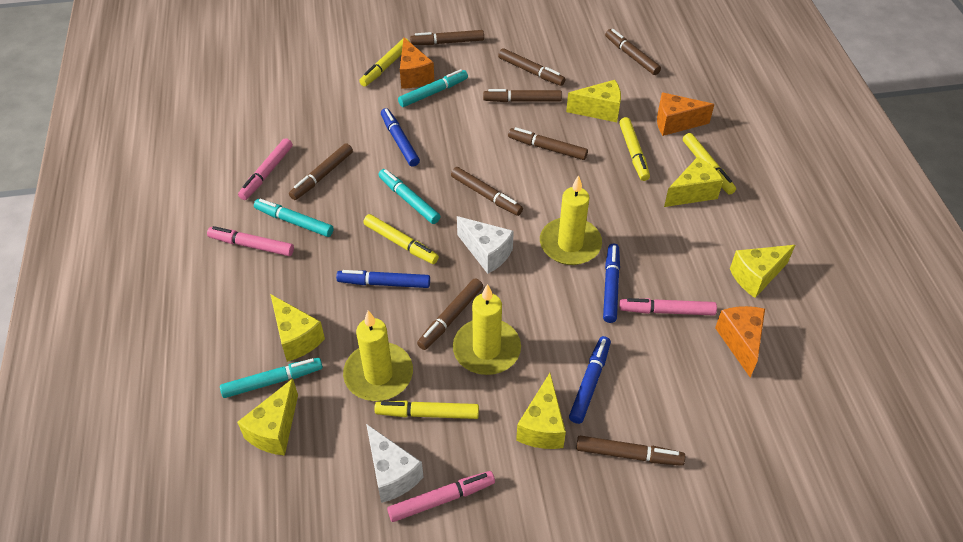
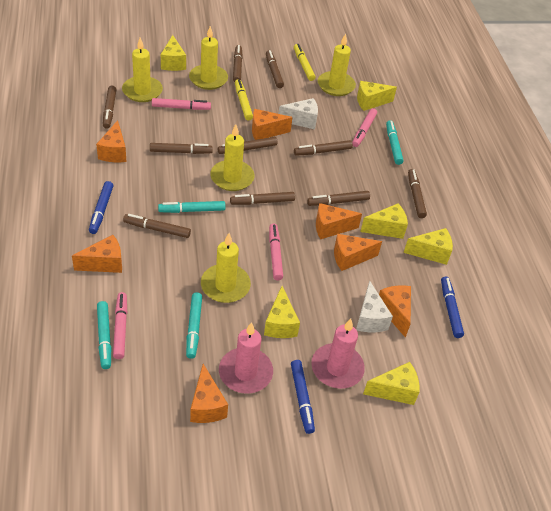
blue marker: [336,270,430,288] [381,108,420,167] [569,336,611,424] [603,244,620,323] = 4 -> [89,181,113,234] [291,360,315,434] [441,277,464,338] = 3
brown marker: [289,143,353,200] [410,30,484,45] [417,279,483,350] [451,167,523,216] [483,89,562,102] [498,48,566,86] [508,127,588,160] [576,436,685,466] [605,29,661,75] = 9 -> [103,86,116,128] [123,214,191,238] [150,143,213,154] [218,137,277,154] [230,192,295,205] [233,45,243,82] [266,50,284,88] [294,140,353,156] [307,191,370,206] [408,169,427,218] = 10
orange cheese: [400,38,434,89] [657,92,714,136] [715,306,765,377] = 3 -> [72,235,122,273] [96,120,127,162] [190,364,228,423] [252,109,293,140] [316,203,362,239] [334,234,382,271] [379,285,411,338] = 7
pink candle: none = 0 -> [219,322,273,393] [311,319,365,389] = 2
yellow candle: [343,310,413,401] [453,284,521,375] [540,175,602,265] = 3 -> [122,38,163,102] [189,26,228,90] [201,233,251,303] [210,124,255,191] [318,33,356,96] = 5
yellow marker: [359,38,410,87] [363,214,439,264] [374,401,479,419] [619,117,650,181] [683,133,736,195] = 5 -> [235,79,253,120] [294,44,316,81] = 2

